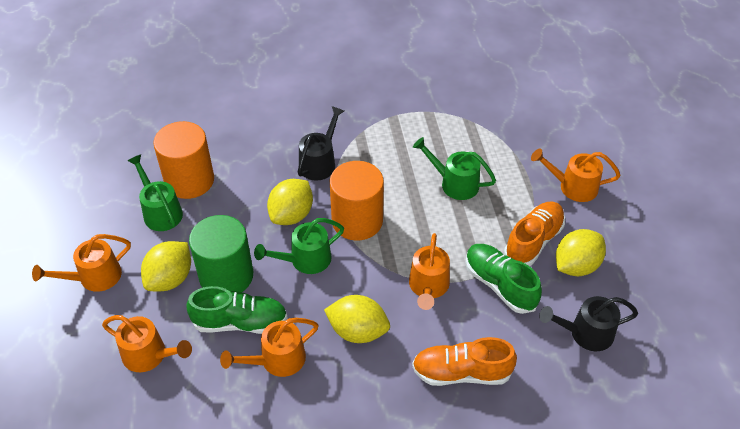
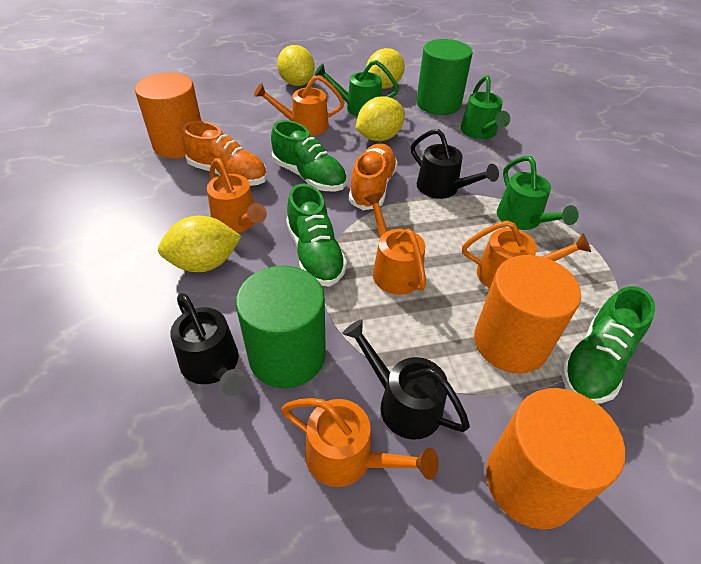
black watering can: [298,106,344,181] [539,296,638,351] = 2 -> [170,293,247,396] [342,319,470,440] [411,129,499,199] = 3
green cylinder: [189,215,253,292] = 1 -> [236,266,326,388] [416,39,473,115] = 2
green shoe: [186,286,287,334] [466,244,542,314] = 2 -> [271,120,347,191] [286,184,347,287] [561,286,655,403] = 3
orange cylinder: [153,121,214,199] [330,161,384,241] = 2 -> [135,72,201,159] [474,255,581,373] [486,388,625,529] = 3

